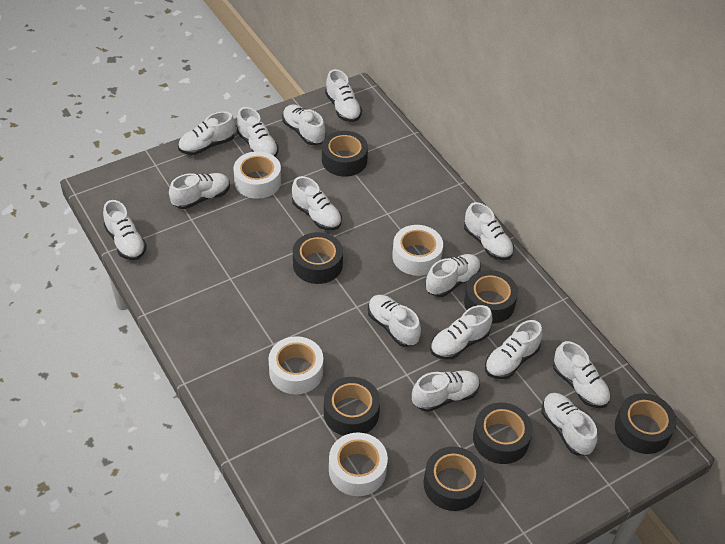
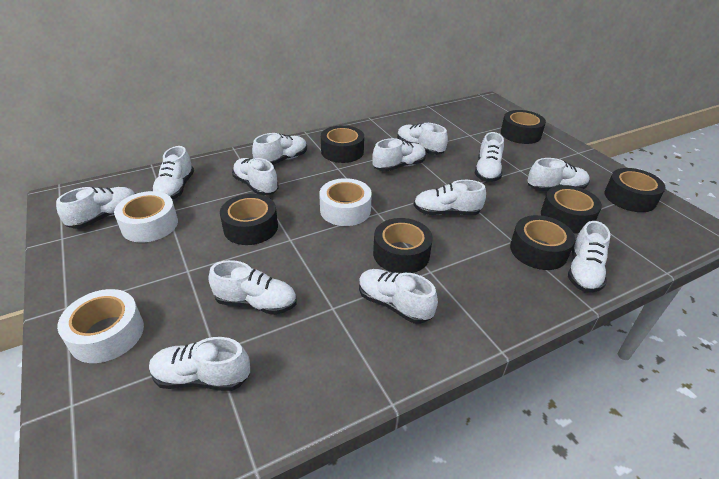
white shoe: [103,200,147,260] [169,173,230,209] [178,111,235,155] [237,107,279,157] [282,105,325,145] [292,176,342,230] [325,69,362,122] [368,295,421,347] [412,370,480,412] [426,254,481,297] [430,305,492,360] [464,202,514,260] [485,320,543,379] [541,393,597,455] [553,341,611,408] = 15 -> [56,187,136,229] [149,337,250,391] [151,146,194,200] [208,260,297,315] [232,158,279,195] [252,133,307,165] [359,269,438,324] [372,138,426,172] [397,123,448,155] [414,180,486,215] [475,132,504,182] [527,158,590,191] [568,221,610,293] = 13
white tape: [233,151,281,199] [268,336,323,394] [329,432,388,496] [392,225,443,276] = 4 -> [57,289,144,363] [114,191,178,242] [319,178,372,226] = 3

